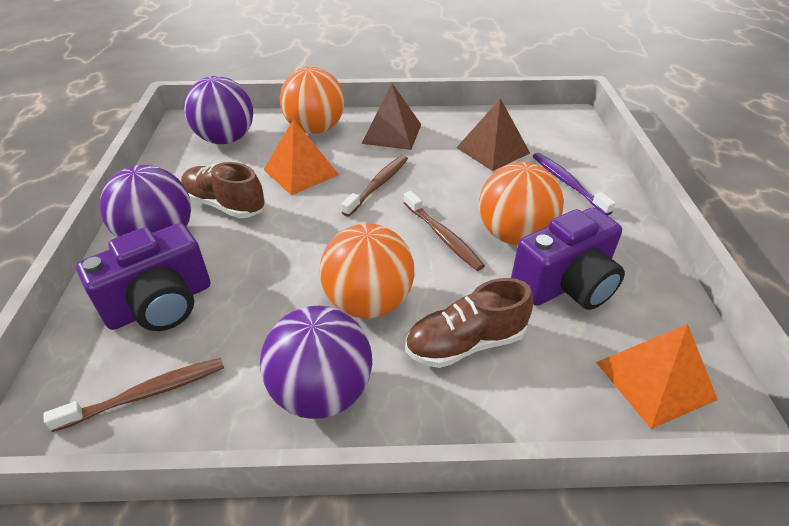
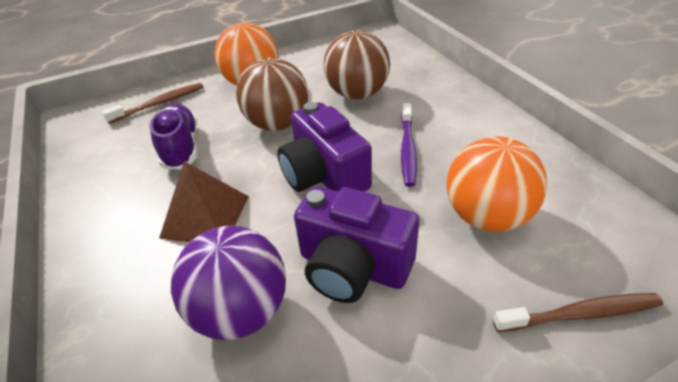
brown ball: none = 0 -> [236,57,309,131] [324,30,390,99] = 2
brown pyramid: [361,83,421,150] [456,98,530,171] = 2 -> [159,161,249,242] = 1
brown shoe: [181,162,265,218] [405,278,533,368] = 2 -> none = 0
brown toothbrush: [43,358,224,432] [341,155,408,217] [403,191,485,271] = 3 -> [102,83,204,124] [493,293,663,332] = 2
orange ball: [280,67,344,134] [320,223,414,318] [479,162,564,245] = 3 -> [215,22,278,86] [446,136,547,232] = 2
orange pyramid: [264,119,339,195] [596,324,718,429] = 2 -> none = 0
purple ball: [100,165,191,237] [184,76,253,144] [260,306,372,419] = 3 -> [171,226,286,340] = 1
purple shoe: none = 0 -> [150,103,197,169] = 1

